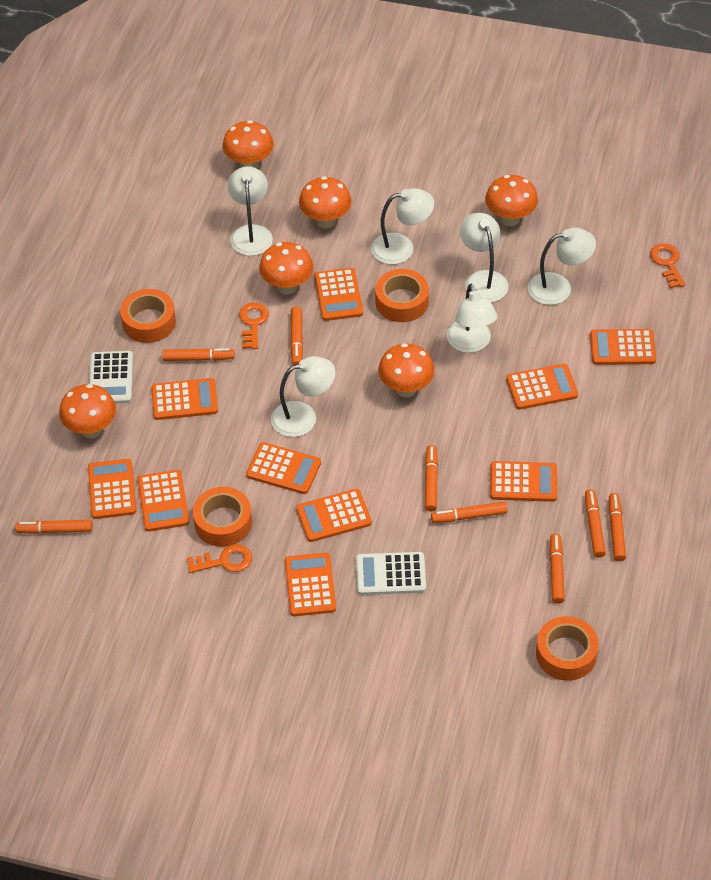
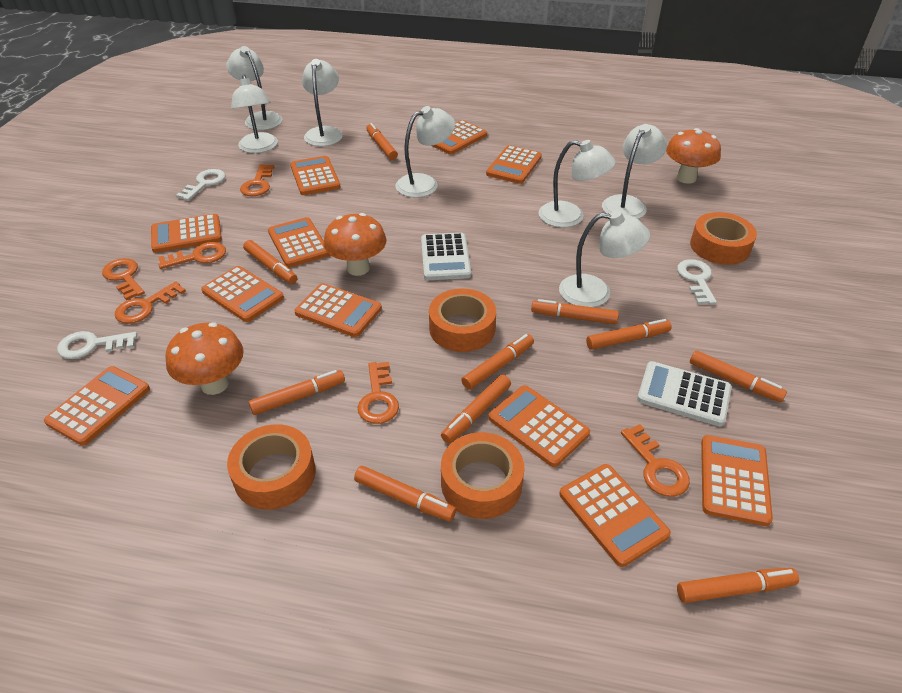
orange calculator: [88,459,136,519] [138,470,189,532] [151,378,218,420] [246,442,321,494] [285,553,336,616] [296,489,372,542] [314,268,363,321] [490,461,557,502] [506,364,578,410] [590,329,656,365] = 10 -> [44,366,150,446] [151,214,222,253] [201,266,284,322] [268,217,330,267] [290,156,341,195] [294,283,382,337] [432,120,487,155] [486,145,542,184] [489,385,590,467] [559,464,671,567] [701,435,773,526] = 11
orange key: [187,544,252,573] [239,302,269,349] [650,243,685,288] = 3 -> [102,258,145,300] [115,281,186,324] [158,242,226,269] [240,164,274,196] [357,362,399,424] [621,424,690,497] = 6
orange marker: [15,520,93,534] [162,348,235,361] [290,306,303,365] [425,445,438,511] [431,502,507,523] [549,533,565,604] [585,489,606,558] [609,493,626,561] = 8 -> [243,240,297,284] [249,370,345,415] [354,466,456,521] [366,123,398,160] [441,375,511,443] [461,334,534,390] [531,299,619,324] [586,319,672,350] [677,568,799,603] [690,350,787,402] = 10
orange mushroom: [59,384,116,438] [222,120,274,169] [259,242,313,294] [299,176,352,229] [378,343,435,397] [485,175,538,227] = 6 -> [165,322,244,395] [324,213,387,276] [666,128,721,184] = 3
white key: none = 0 -> [57,331,137,359] [176,169,226,201] [677,259,717,305] = 3
white lamp: [228,166,273,256] [271,356,335,437] [371,188,434,265] [447,283,498,353] [460,213,508,302] [527,228,596,305] = 6 -> [226,46,282,130] [231,74,278,153] [302,59,343,146] [395,106,455,198] [539,140,616,227] [559,211,650,307] [602,124,667,219] = 7

